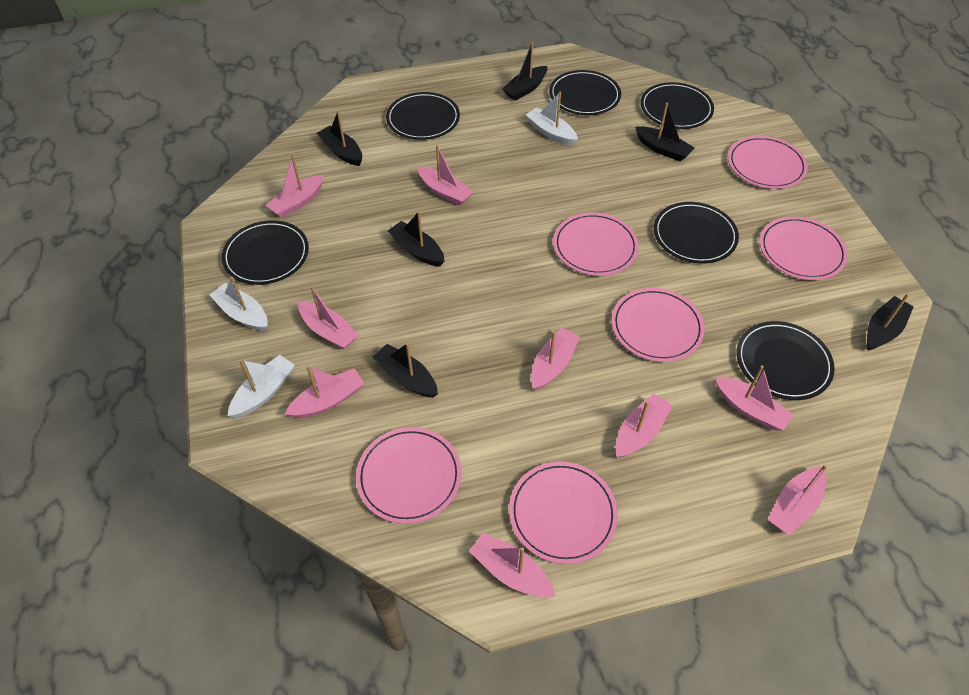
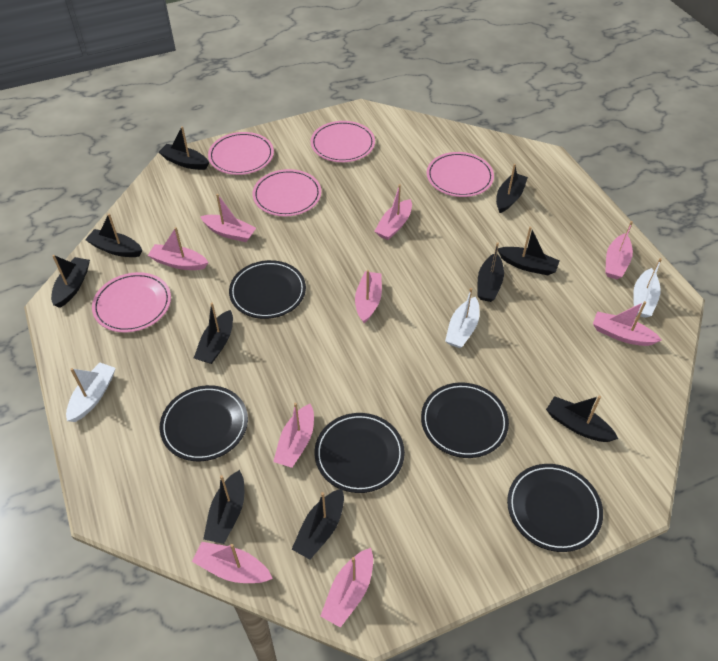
black boat: [317,111,362,166] [372,343,438,398] [388,211,444,267] [502,42,547,101] [635,103,694,161] [867,293,914,351] = 6 -> [51,255,90,308] [85,214,142,257] [159,126,209,170] [194,303,233,364] [203,470,244,544] [292,489,344,559] [477,242,504,302] [496,164,528,213] [498,227,560,275] [546,396,618,442] = 10
black plate: [222,220,309,285] [386,92,460,140] [549,70,621,115] [640,82,714,129] [654,202,739,263] [736,321,835,400] = 6 -> [160,385,248,461] [229,260,306,319] [315,413,405,493] [421,382,509,458] [507,464,603,552] = 5
pink plate: [356,427,462,524] [509,461,618,564] [553,213,639,276] [612,288,705,362] [728,136,808,189] [760,216,848,280] = 6 -> [92,272,171,332] [208,132,274,175] [253,169,321,216] [311,121,375,162] [427,152,494,197] = 5

